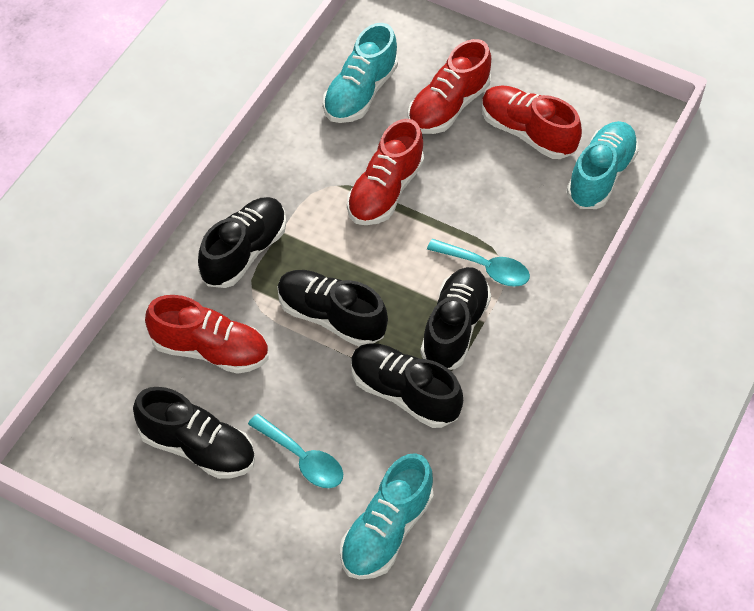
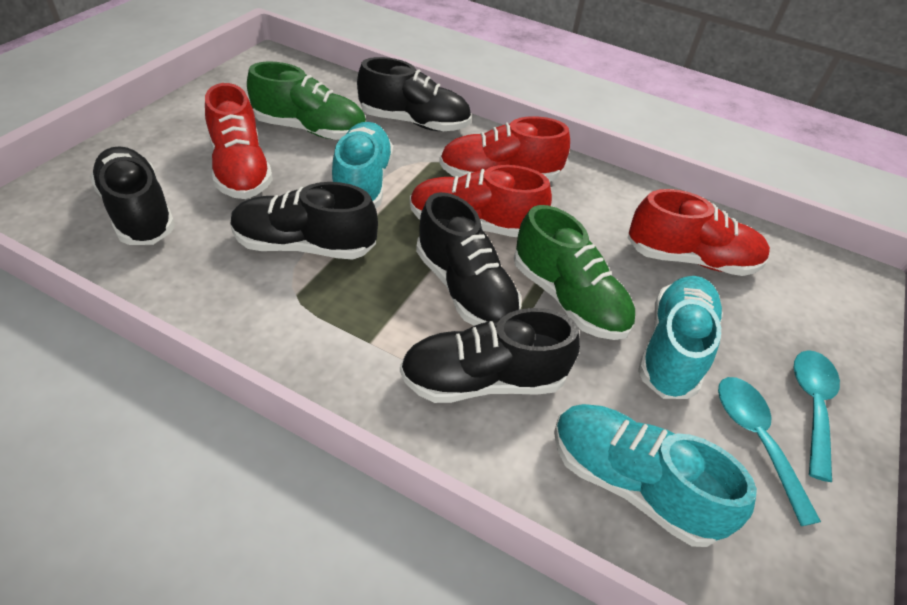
green shoe: none = 0 -> [247,61,366,140] [514,205,635,340] = 2

